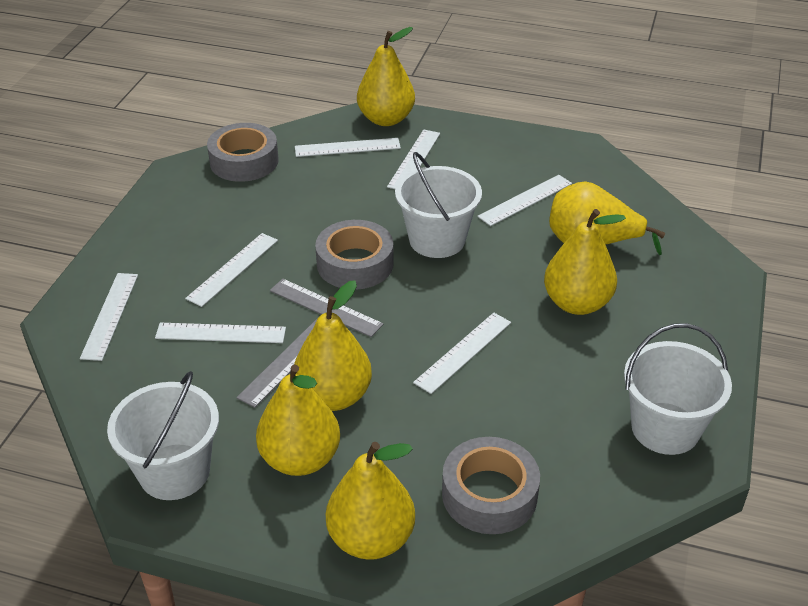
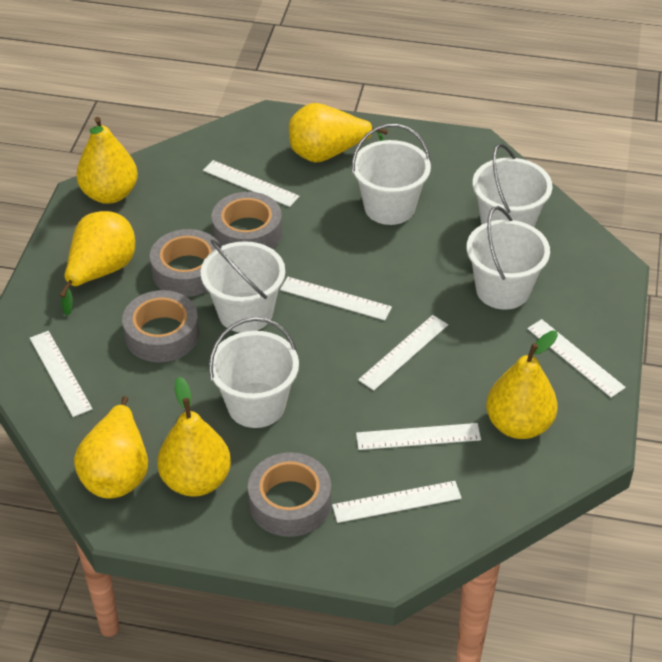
grey ruler: [236,319,317,408] [270,279,384,337] = 2 -> none = 0
grey tape: [207,123,279,182] [315,220,394,290] [442,437,540,534] = 3 -> [122,290,199,362] [150,229,220,297] [212,192,282,249] [248,452,331,537] = 4
white bucket: [107,371,219,500] [395,152,482,258] [624,323,732,455] = 3 -> [201,240,285,333] [209,317,299,428] [352,124,431,225] [467,206,550,310] [473,144,552,227] = 5

